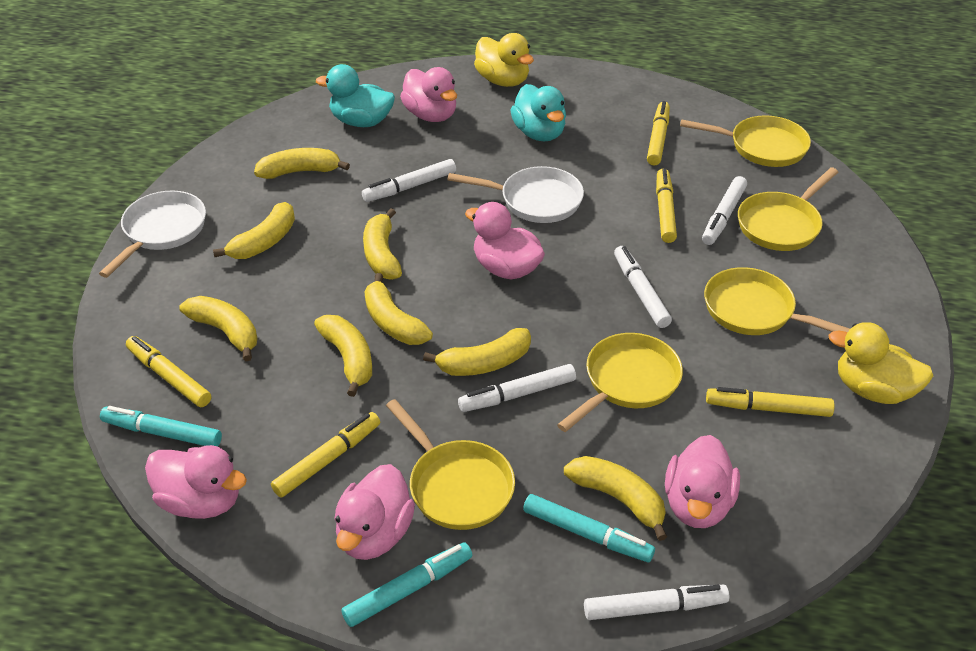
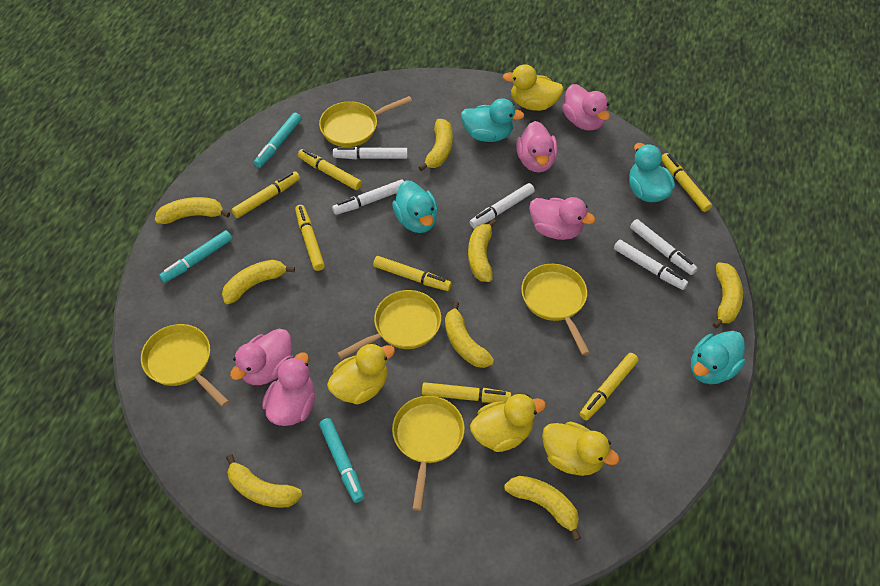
turquoise duck: [316,64,395,127] [510,84,566,141] = 2 -> [392,180,438,233] [461,99,524,142] [629,143,675,202] [691,331,745,384] = 4
white pan: [99,190,206,278] [447,166,584,223] = 2 -> none = 0
yellow duck: [474,33,534,87] [828,322,933,404] = 2 -> [327,343,395,405] [470,394,546,452] [503,64,564,111] [542,422,619,476] = 4
yellow marker: [126,336,211,407] [271,412,380,498] [647,101,670,165] [656,169,677,243] [706,387,835,417] = 5 -> [231,171,300,218] [295,205,325,271] [298,149,362,190] [373,256,452,291] [422,382,511,403] [579,353,639,420] [662,153,712,212] = 7

